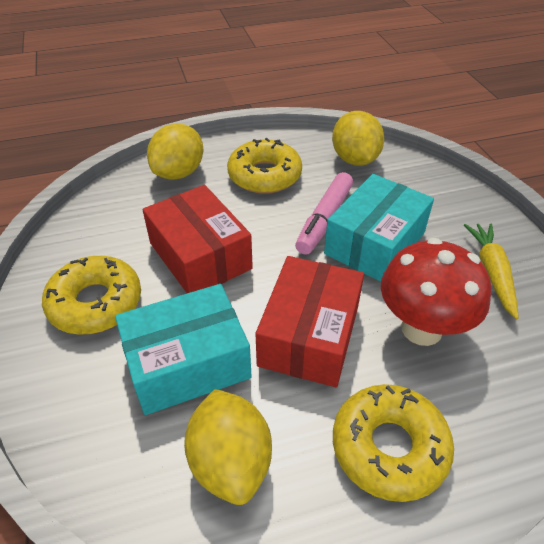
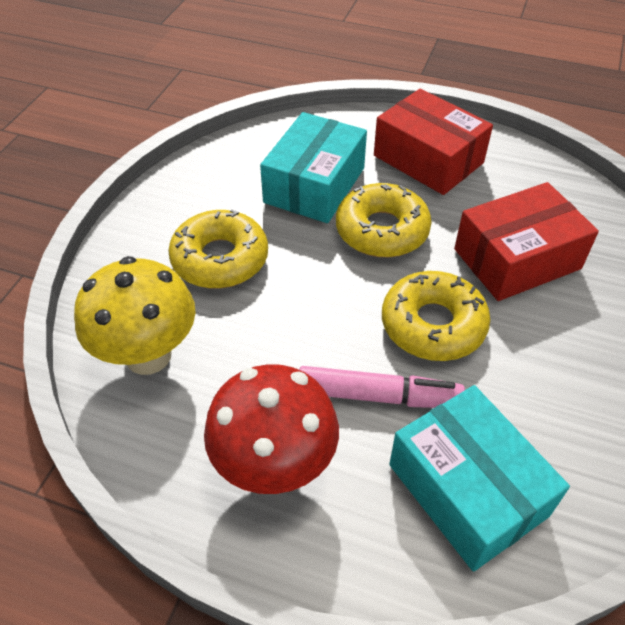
yellow carrot: [464,223,519,320] = 1 -> none = 0
yellow lemon: [147,123,204,180] [184,389,272,505] [332,111,384,166] = 3 -> none = 0
yellow mushroom: none = 0 -> [74,256,196,375] = 1

